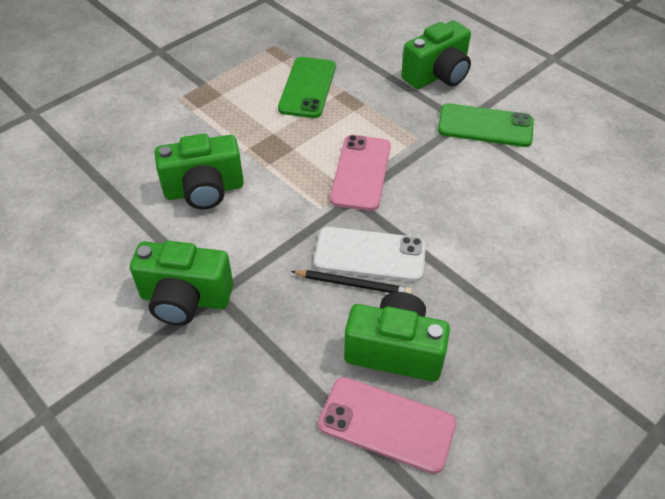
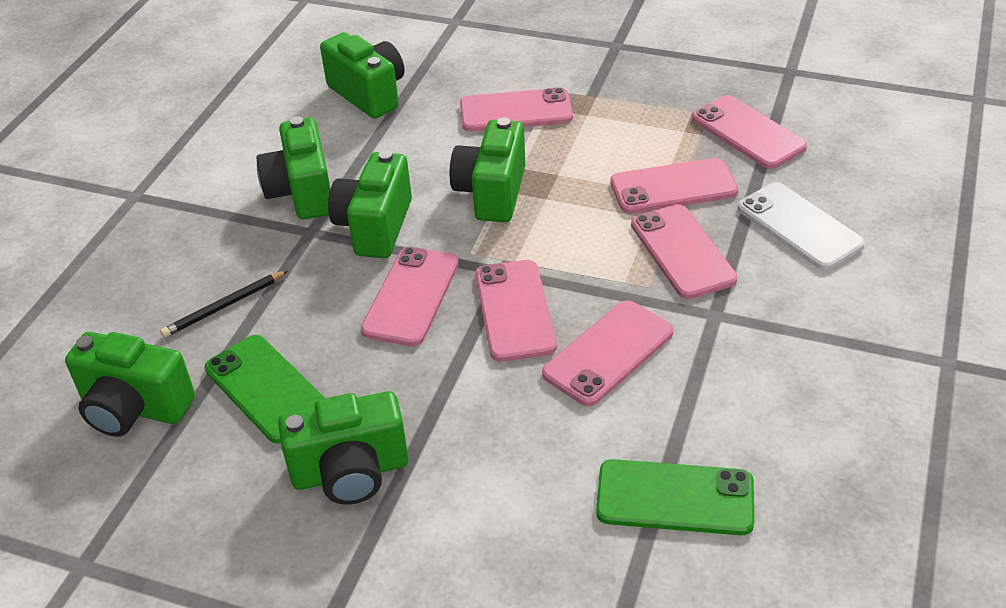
green camera: [130,241,233,325] [155,134,244,209] [344,292,450,381] [401,20,471,89] = 4 -> [65,332,195,437] [256,116,331,220] [278,391,409,505] [320,32,404,119] [328,150,412,258] [450,117,525,222] = 6
pink phone: [318,377,456,474] [330,135,391,211] = 2 -> [361,247,459,346] [460,87,573,132] [475,260,557,362] [542,301,673,406] [611,158,738,214] [631,204,738,299] [692,95,807,169] = 7

